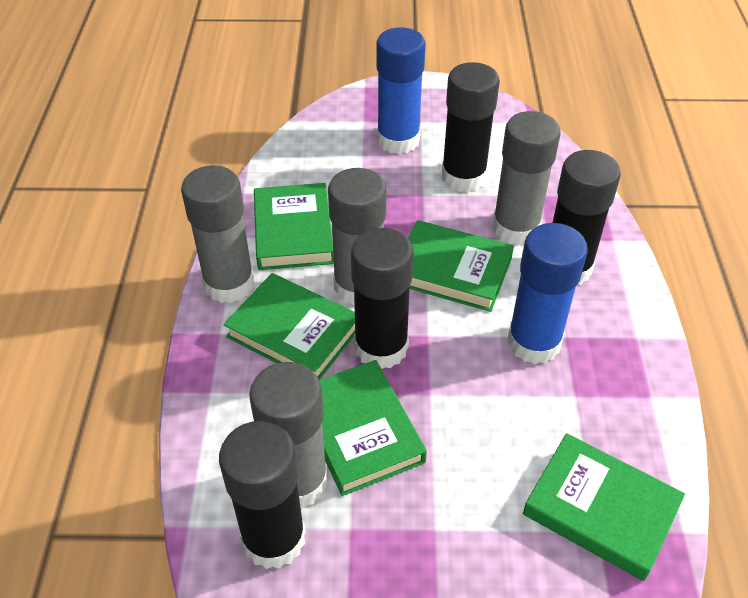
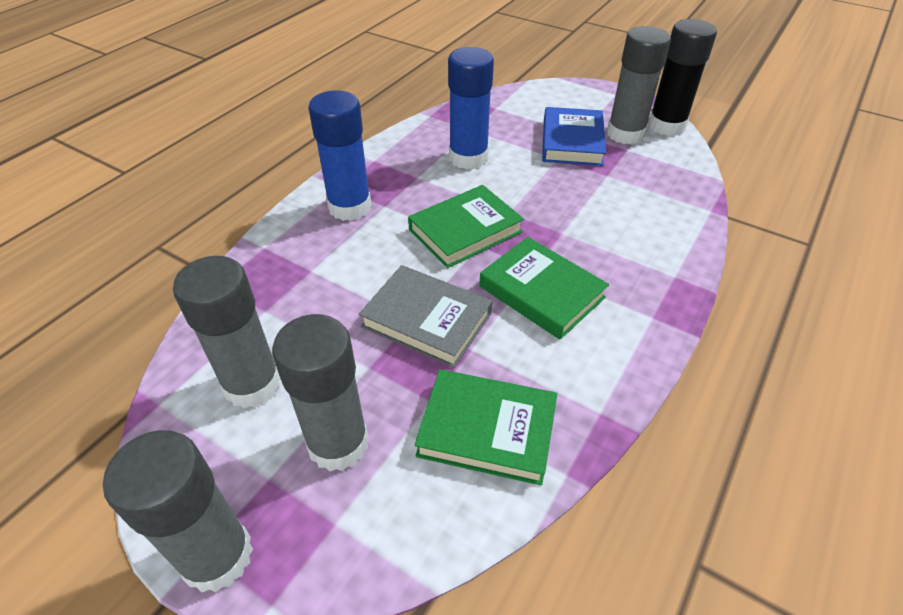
black glue stick: [219,421,305,569] [351,228,414,369] [442,62,500,192] [553,150,621,285] = 4 -> [648,19,717,136] = 1
blue book: none = 0 -> [542,107,606,166] = 1
green book: [224,273,355,380] [254,183,334,270] [319,360,427,496] [408,220,514,312] [523,433,685,581] = 5 -> [408,185,524,268] [415,369,557,486] [479,237,609,339] = 3
grey book: none = 0 -> [359,265,492,368] = 1

